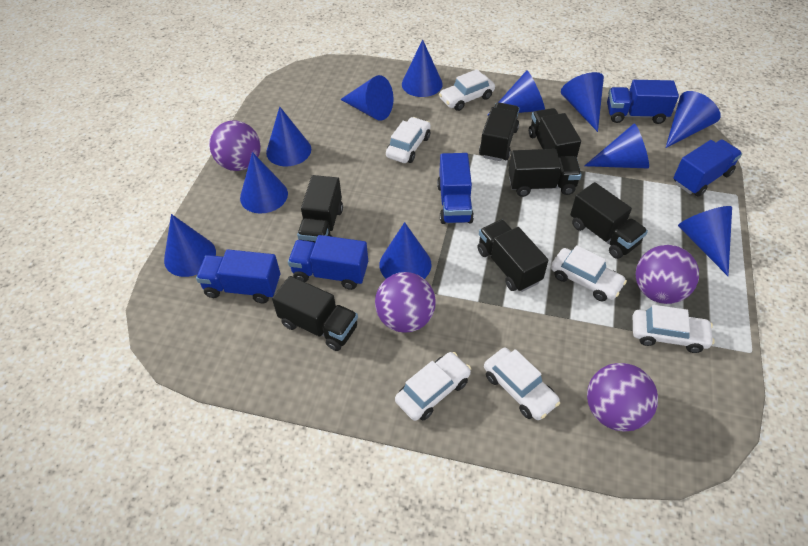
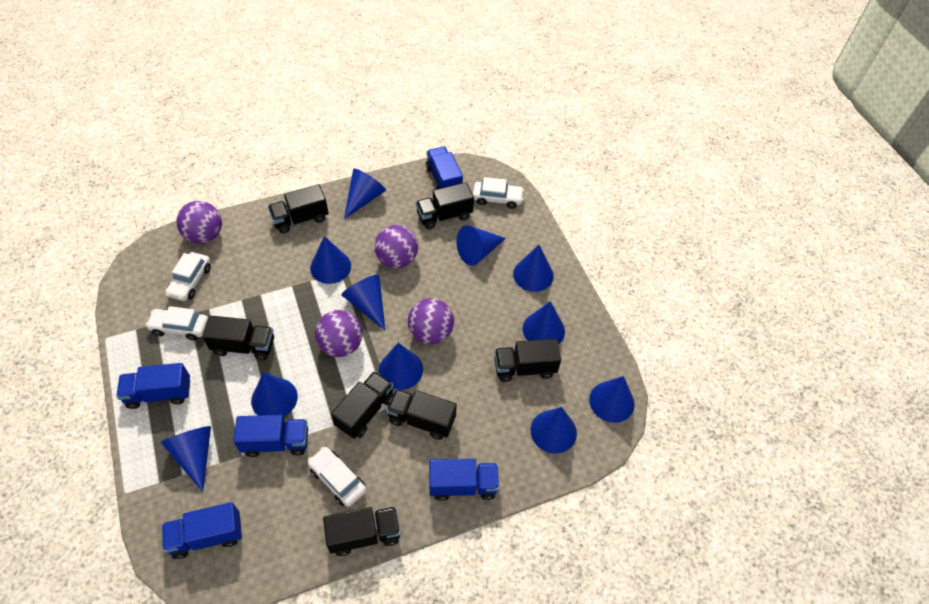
white car: [386,117,431,163] [395,352,471,421] [439,69,495,111] [484,348,560,420] [551,245,627,301] [633,305,715,353] = 6 -> [145,306,208,341] [165,252,211,301] [308,447,366,507] [473,177,524,209] = 4

